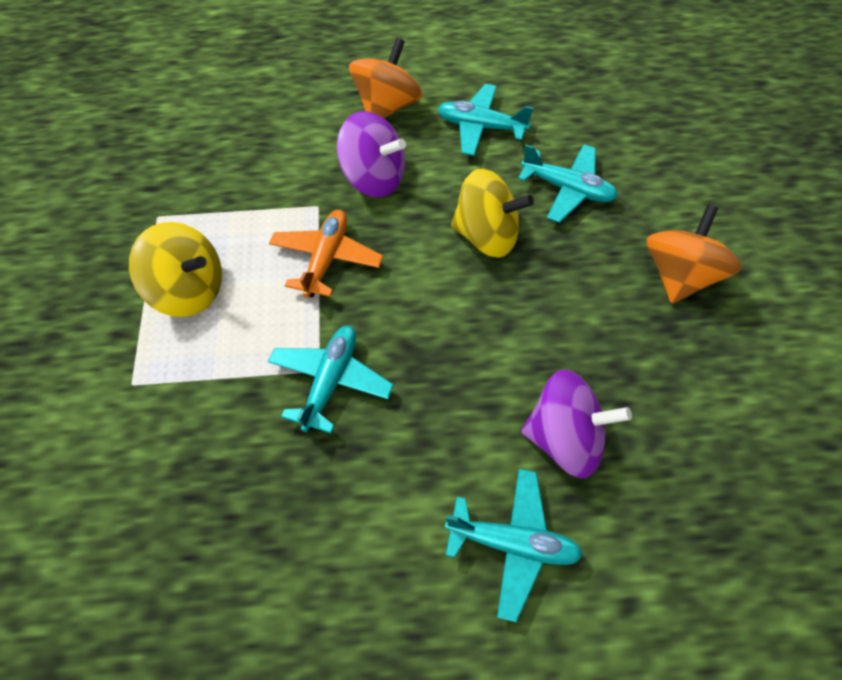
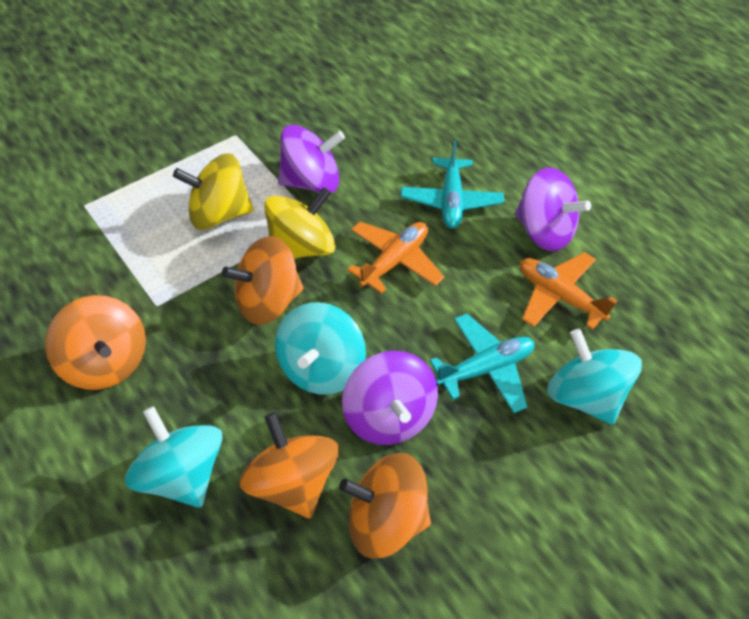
orange plane: [269,210,383,298] = 1 -> [347,222,444,294] [520,252,617,330] = 2
orange spinning top: [349,38,423,118] [646,205,742,304] = 2 -> [45,295,146,390] [222,236,303,325] [240,412,339,518] [339,453,431,559] = 4
purple spinning top: [337,111,406,197] [521,369,632,478] = 2 -> [278,125,345,193] [342,351,438,445] [515,168,591,251] = 3
turquoise plane: [268,326,394,433] [438,84,534,156] [445,469,583,622] [518,144,618,223] = 4 -> [401,141,504,228] [430,314,535,413] = 2
turquoise spinning top: none = 0 -> [125,406,223,508] [275,302,366,395] [547,329,642,425] = 3

